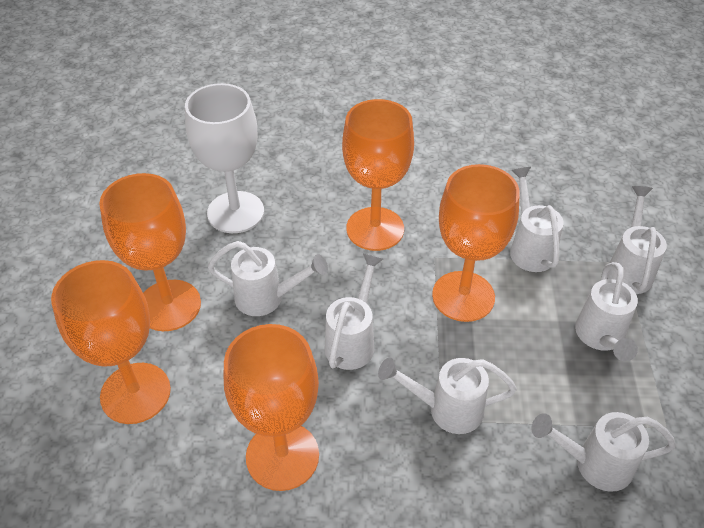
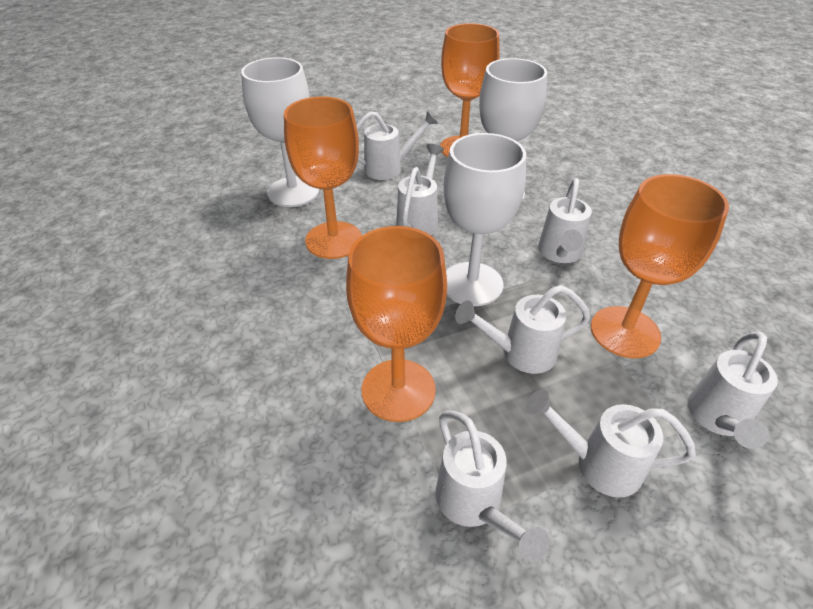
orange goblet: [51,260,171,424] [99,173,201,331] [223,324,319,491] [342,99,414,251] [432,164,520,322] = 5 -> [284,96,362,259] [346,226,447,422] [440,23,500,157] [591,174,729,358] = 4
white goblet: [185,83,264,233] = 1 -> [241,57,319,207] [443,133,526,306] [479,58,547,202] = 3

